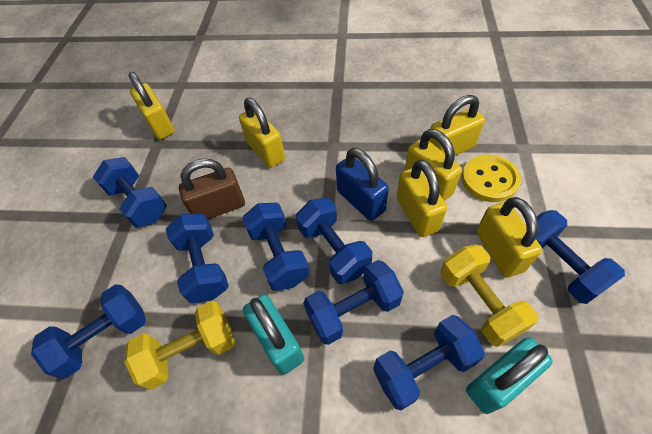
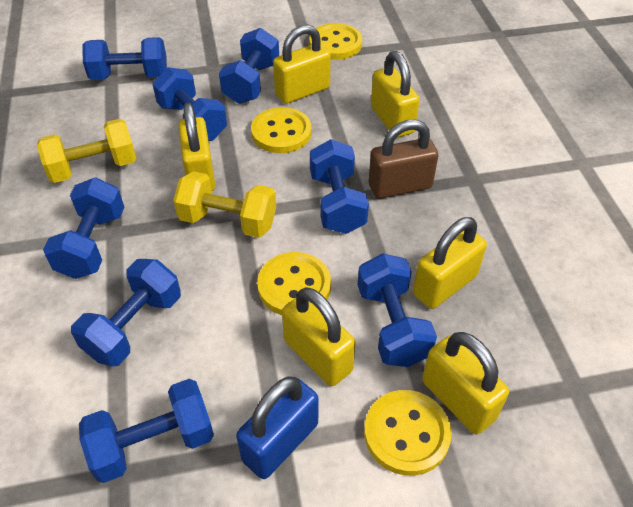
turquoise padlock: [243,294,304,375] [466,337,553,414] = 2 -> none = 0
yellow button: [462,154,521,202] = 1 -> [251,107,312,153] [257,252,331,315] [309,23,362,60] [364,390,452,476] = 4

